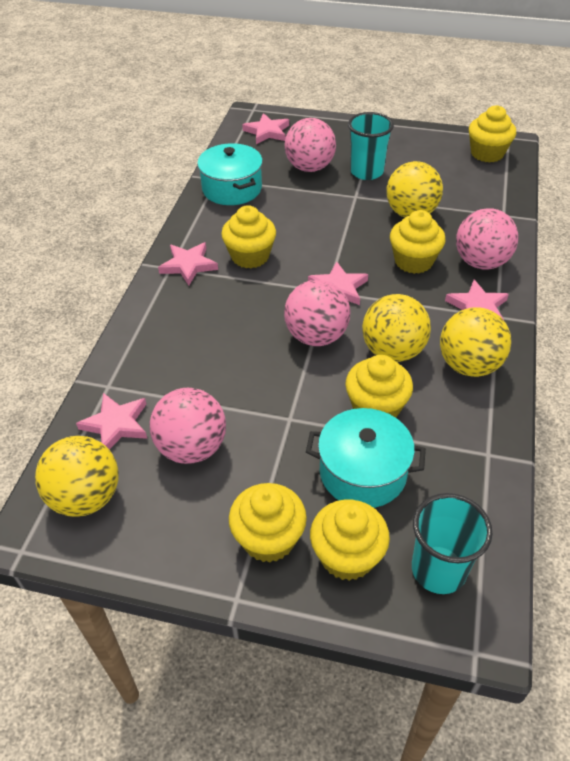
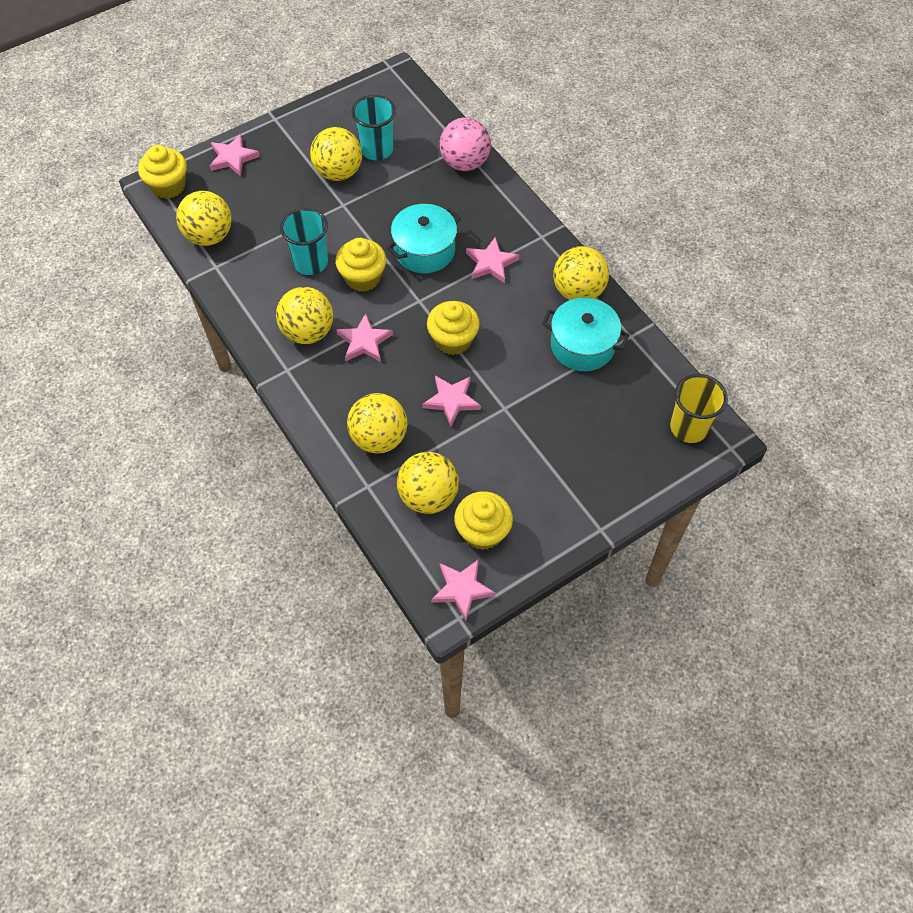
pink ball: [150,388,226,464] [284,118,336,172] [284,280,350,346] [456,208,518,270] = 4 -> [440,117,491,171] = 1
yellow ball: [35,436,119,517] [362,294,431,362] [387,161,443,217] [440,308,511,377] = 4 -> [176,191,232,246] [276,287,333,344] [310,127,362,181] [347,393,407,454] [397,452,459,514] [553,246,609,300] = 6
yellow cup: none = 0 -> [670,374,728,443] = 1
yellow cupcake: [221,205,276,268] [229,483,307,562] [310,499,390,581] [345,355,413,418] [390,210,446,274] [469,105,516,163] = 6 -> [138,145,187,199] [335,238,386,292] [427,301,480,355] [454,491,513,550] = 4

